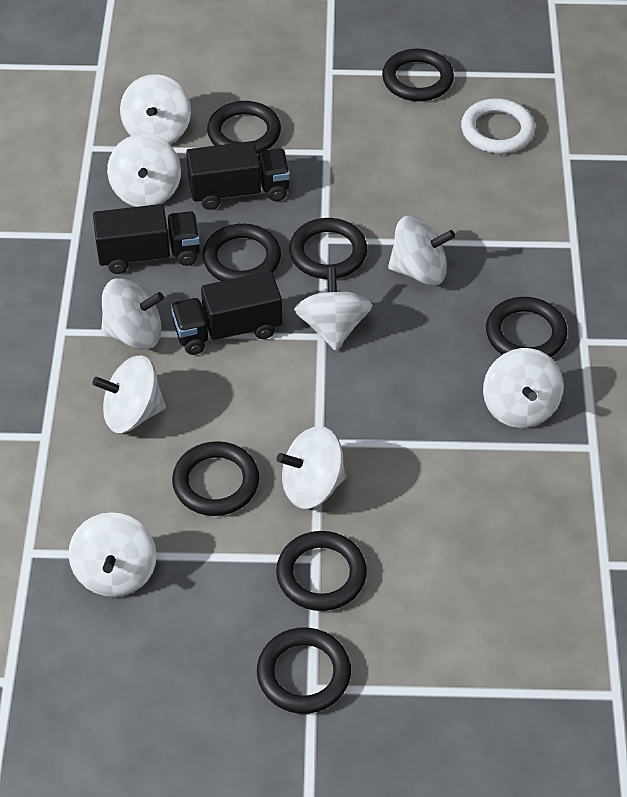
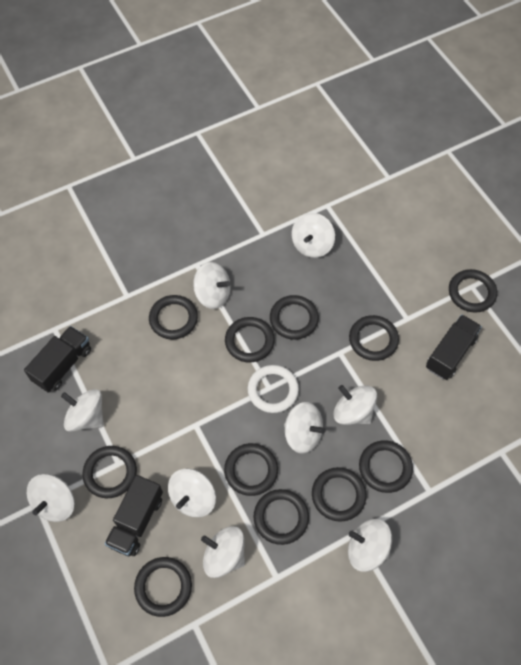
black ring: [172,441,259,516] [203,224,281,281] [207,101,281,154] [257,628,351,714] [276,531,367,611] [289,218,367,279] [382,48,454,101] [486,297,567,357] = 8 -> [82,446,137,498] [134,557,192,617] [149,295,198,339] [224,443,278,496] [225,317,275,362] [254,489,309,545] [270,295,319,340] [312,467,367,522] [349,315,399,361] [359,440,413,493] [449,269,497,313] = 11

